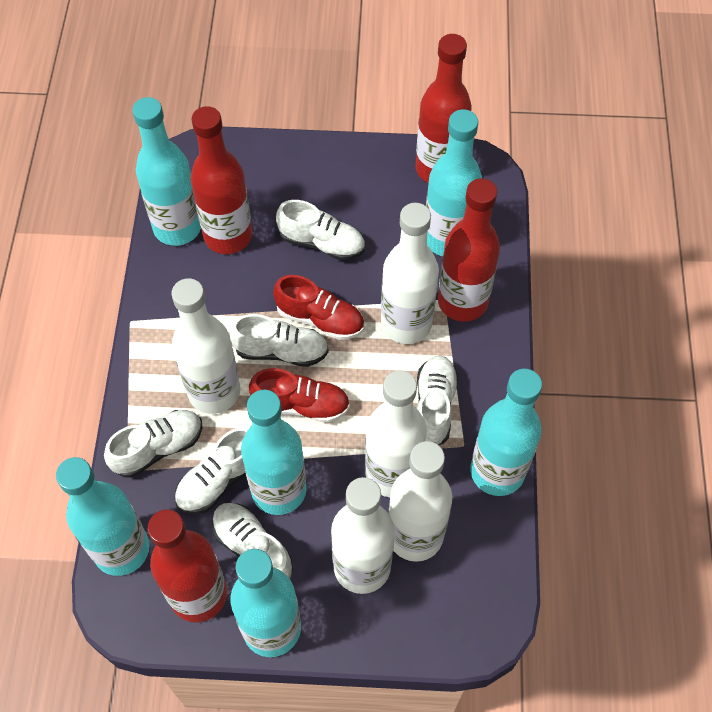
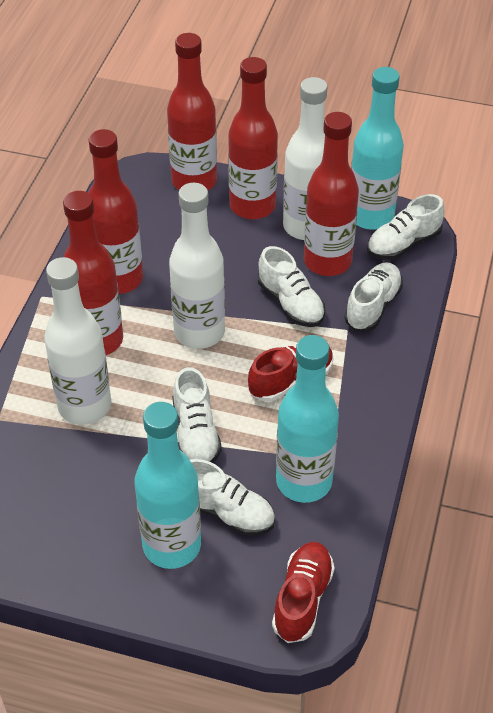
red bottle: [148,509,227,622] [191,106,253,254] [416,34,472,183] [438,178,500,322] = 4 -> [63,191,123,355] [88,129,143,294] [167,33,217,190] [228,57,278,219] [304,112,359,276] = 5
turquoise bottle: [56,457,149,576] [132,97,201,246] [231,549,301,657] [241,390,307,515] [426,109,482,256] [470,369,542,496] = 6 -> [135,402,201,569] [276,335,339,503] [351,67,404,230] = 3
white bottle: [171,278,240,414] [331,477,394,594] [365,370,427,497] [381,203,439,344] [388,441,452,562] = 5 -> [44,257,111,425] [169,183,225,349] [283,77,327,240] = 3
white shoe: [104,410,202,478] [174,427,249,514] [212,503,293,579] [229,314,329,367] [276,200,365,261] [417,355,459,445] = 6 -> [172,367,222,463] [190,459,275,536] [258,246,325,327] [344,262,403,331] [367,194,445,260] = 5

